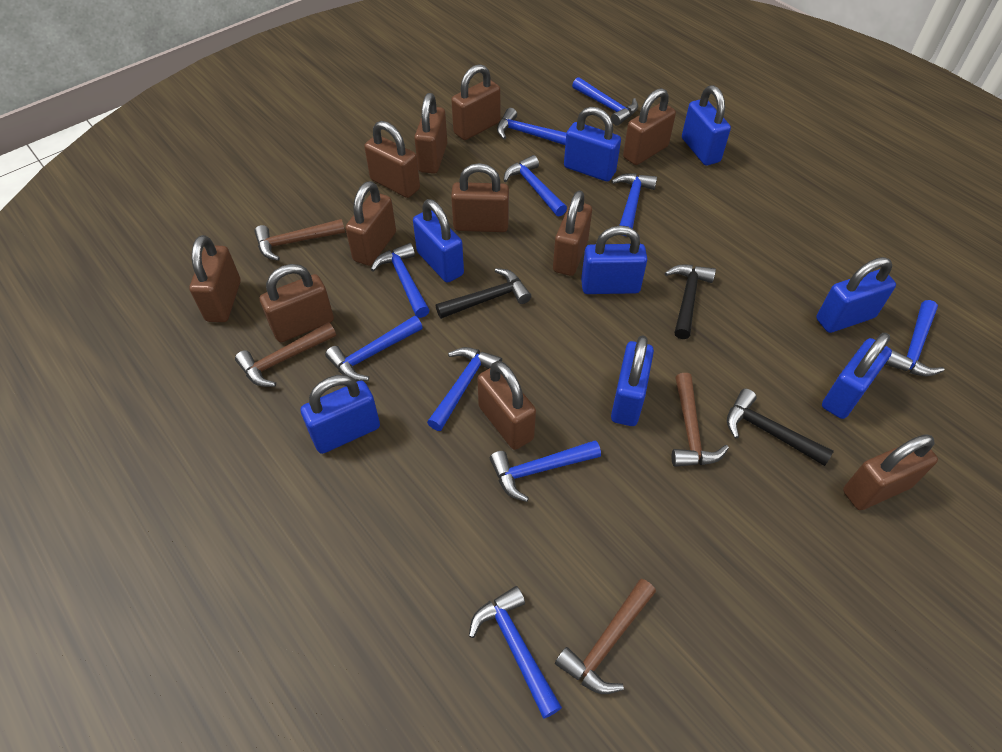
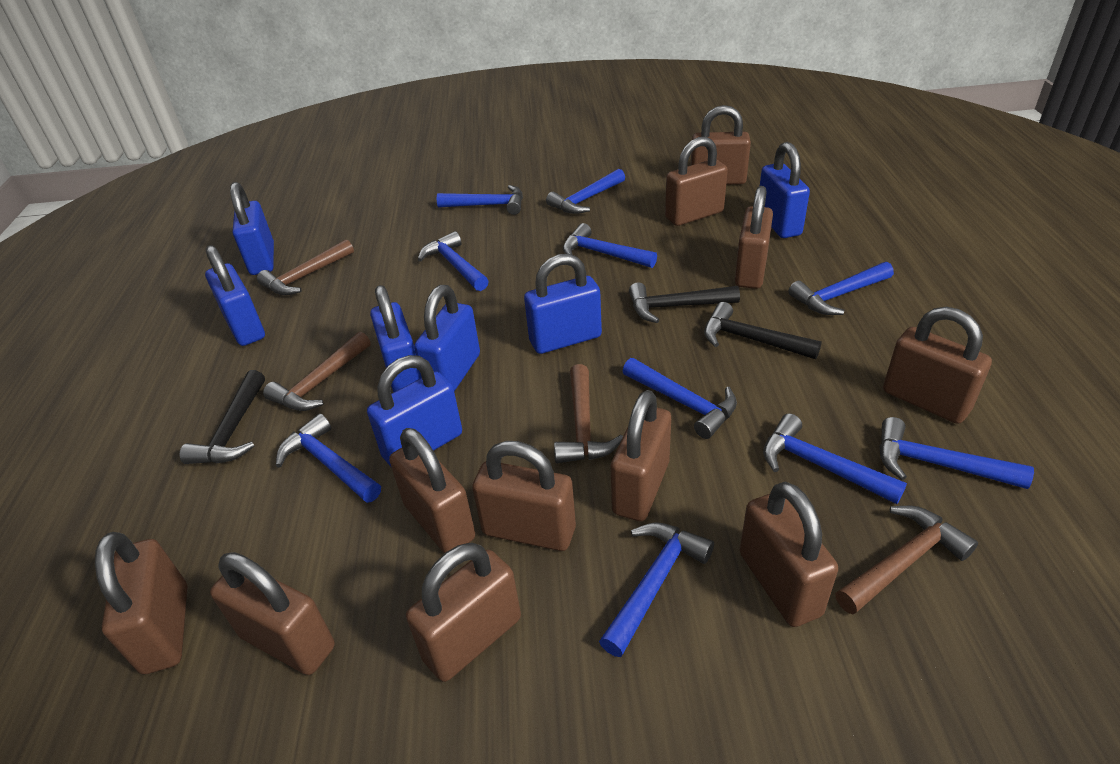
blue padlock: [301,375,380,454] [413,199,464,283] [564,107,621,182] [581,226,648,294] [611,335,654,426] [682,85,731,165] [816,257,896,333] [822,333,892,419] = 8 -> [205,245,265,346] [230,182,274,275] [367,355,462,468] [370,285,422,392] [414,285,480,391] [524,254,602,354] [760,142,810,238] = 7

